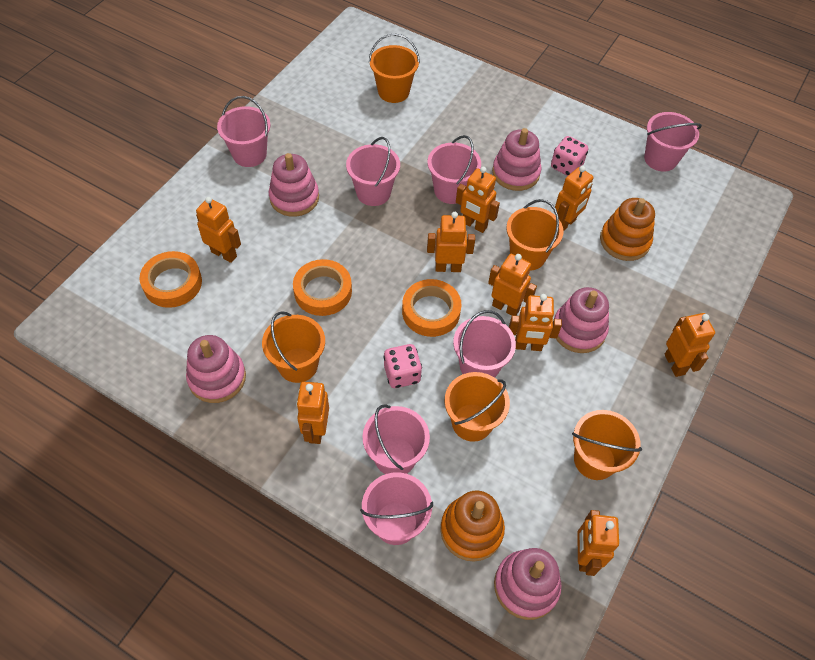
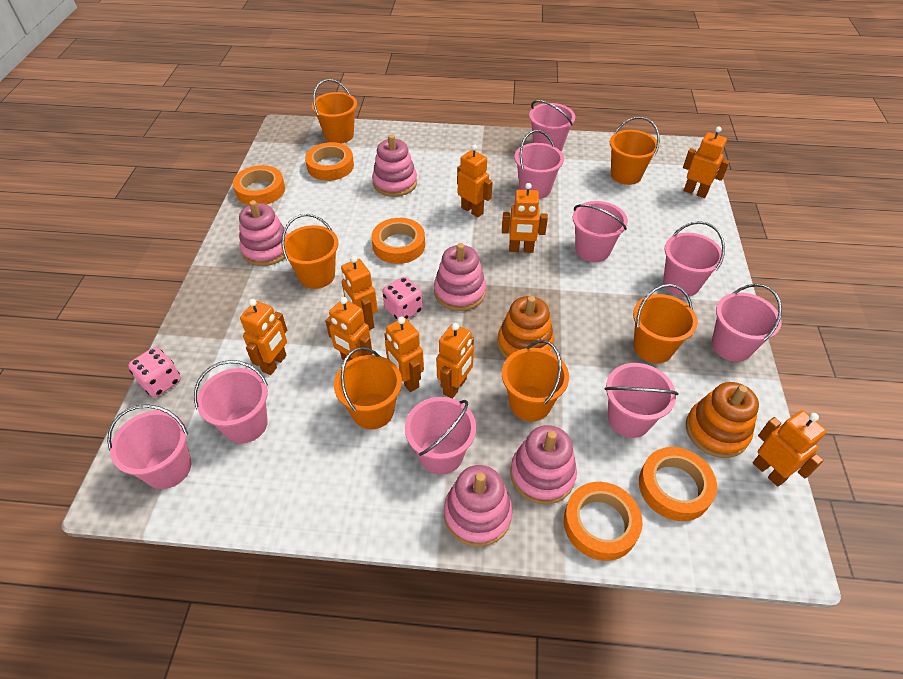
orange bucket: [262,311,325,383] [369,33,420,103] [445,372,510,442] [506,199,564,271] [572,410,642,480] = 5 -> [281,214,339,289] [312,79,357,144] [334,347,402,429] [502,340,569,421] [610,117,660,185] [633,284,698,363] = 6
orange tape: [140,251,202,308] [293,259,352,316] [402,279,462,337] = 3 -> [233,165,285,205] [305,142,354,181] [371,218,425,264] [564,482,643,561] [639,447,717,521] = 5
pink bucket: [217,96,271,167] [346,137,400,206] [360,472,433,545] [363,404,430,474] [428,135,481,204] [453,310,516,378] [644,112,702,172] = 7 -> [107,404,191,489] [194,360,268,443] [405,397,476,475] [514,130,564,199] [529,100,575,151] [573,201,628,262] [605,363,679,438] [663,221,725,297] [712,284,782,362] = 9

